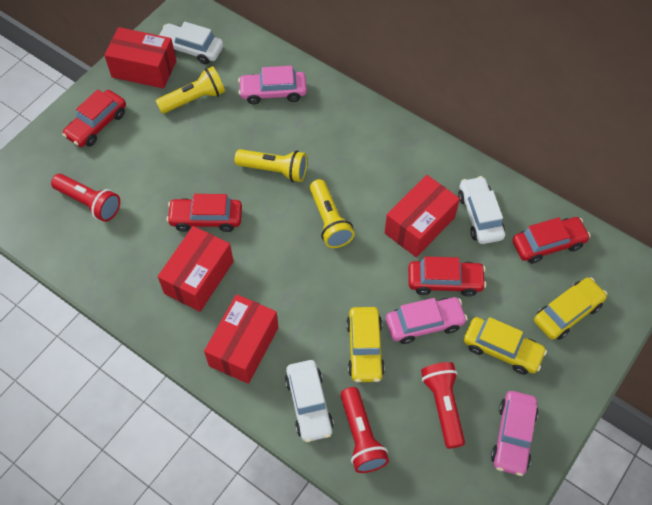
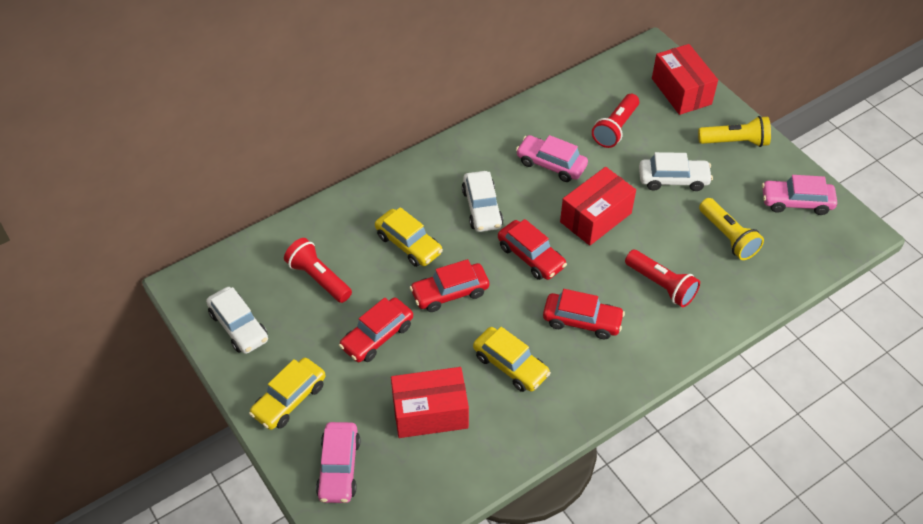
red box: [104,27,176,89] [158,226,234,312] [204,294,279,384] [385,175,460,257] = 4 -> [391,367,469,438] [560,167,636,246] [652,44,718,115] = 3
yellow flashlight: [156,66,225,114] [235,149,307,182] [310,179,355,248] = 3 -> [698,116,771,147] [699,198,764,260] = 2

